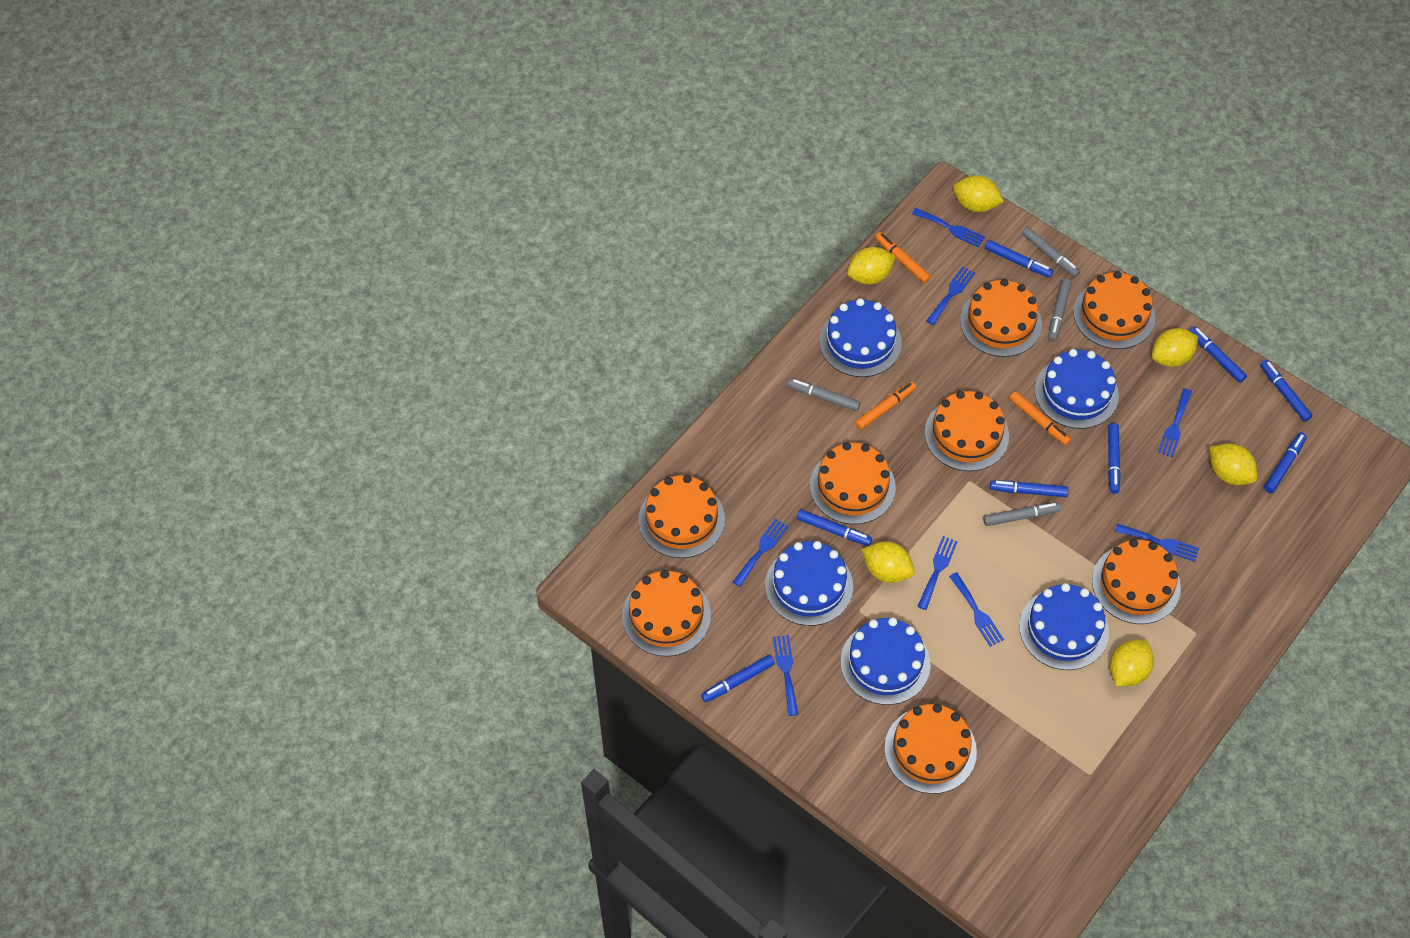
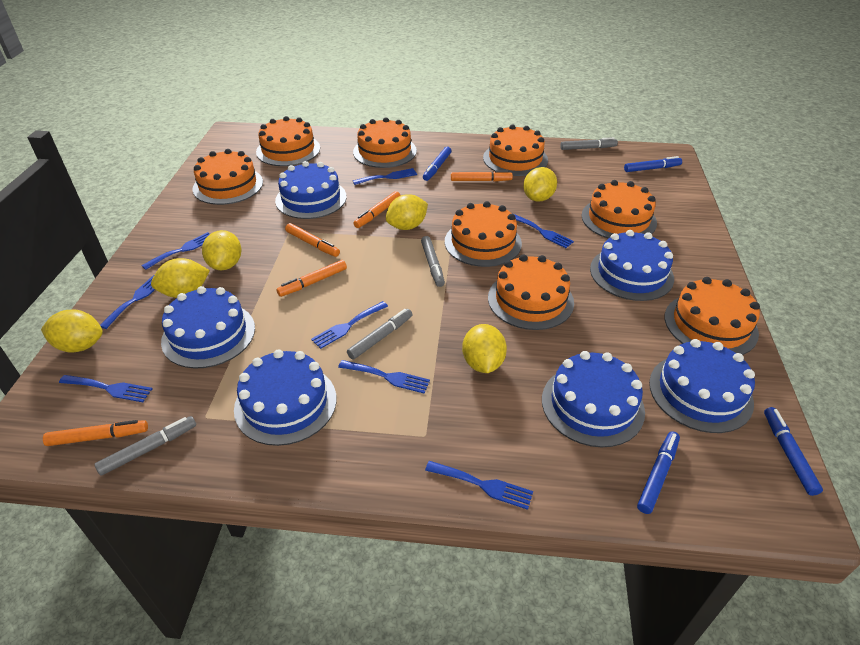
blue cake: [765,541,853,626] [820,298,902,377] [841,618,931,705] [1019,583,1109,670] [1035,349,1119,429] = 5 -> [161,286,255,369] [234,349,337,446] [275,161,347,219] [542,351,645,447] [590,230,674,301] [649,339,755,433] = 6
blue marker: [701,655,775,703] [797,509,872,546] [985,240,1053,278] [990,480,1068,497] [1108,423,1121,494] [1189,326,1247,383] [1260,360,1312,422] [1264,432,1307,493] = 8 -> [423,147,451,181] [624,156,682,172] [637,431,680,514] [764,407,823,496] = 4
orange marker: [855,381,916,430] [875,232,931,283] [1009,391,1071,445] = 3 -> [43,420,148,446] [276,260,347,297] [285,223,340,257] [353,191,401,228] [451,171,513,182] = 5

